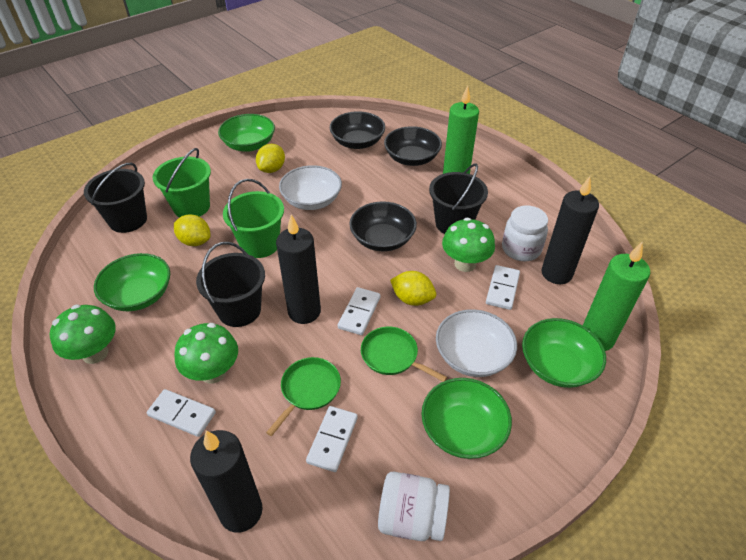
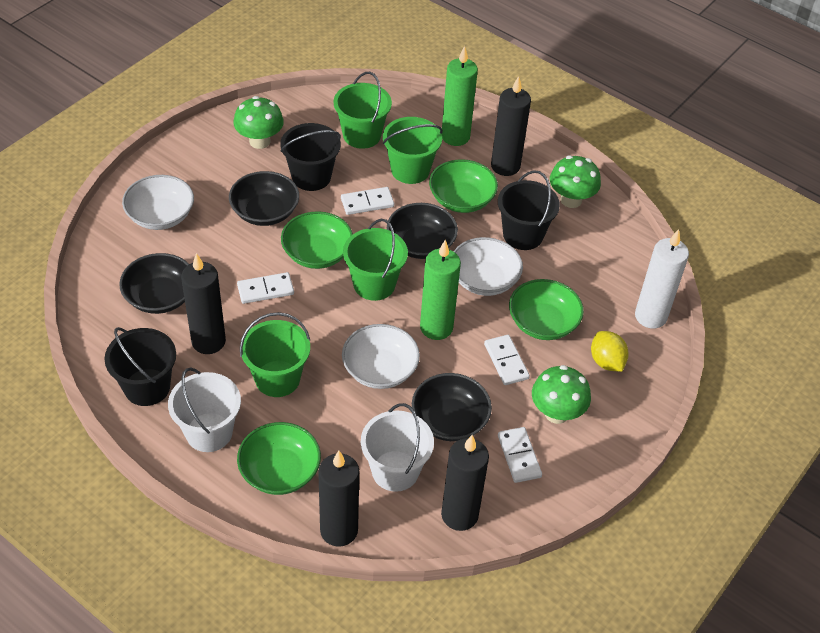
black bowl: [330,111,385,149] [349,201,417,251] [384,126,442,166] = 3 -> [119,253,189,314] [229,171,299,226] [387,203,458,259] [412,373,492,441] = 4
black candle: [190,430,263,533] [276,214,321,324] [542,176,599,284] = 3 -> [181,253,226,354] [318,451,359,547] [441,435,489,531] [491,76,531,176] = 4
green bucket: [152,148,211,217] [223,179,284,258] = 2 -> [240,312,310,397] [334,72,392,149] [343,219,408,301] [383,117,443,184] = 4
green pan: [266,357,341,436] [361,327,447,382] = 2 -> none = 0
white bowl: [279,165,342,210] [436,309,517,377] = 2 -> [122,175,194,230] [342,324,420,389] [454,237,523,296] = 3
white bucket: none = 0 -> [168,368,241,452] [361,403,434,492] = 2
white candle: none = 0 -> [635,229,689,328] = 1
white jar: [378,472,450,541] [502,206,548,261] = 2 -> none = 0
yellow lemon: [174,214,210,246] [256,144,285,173] [390,271,436,306] = 3 -> [591,331,629,372] = 1

